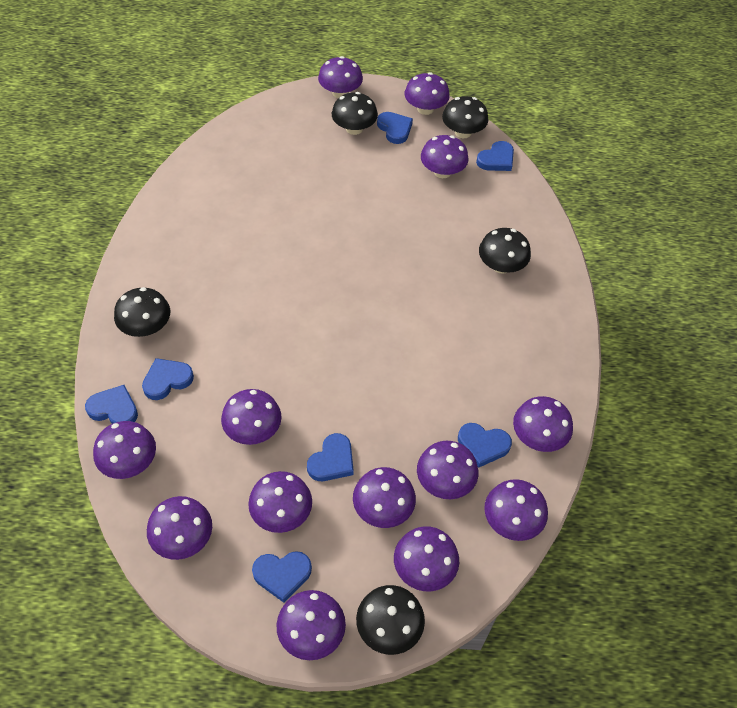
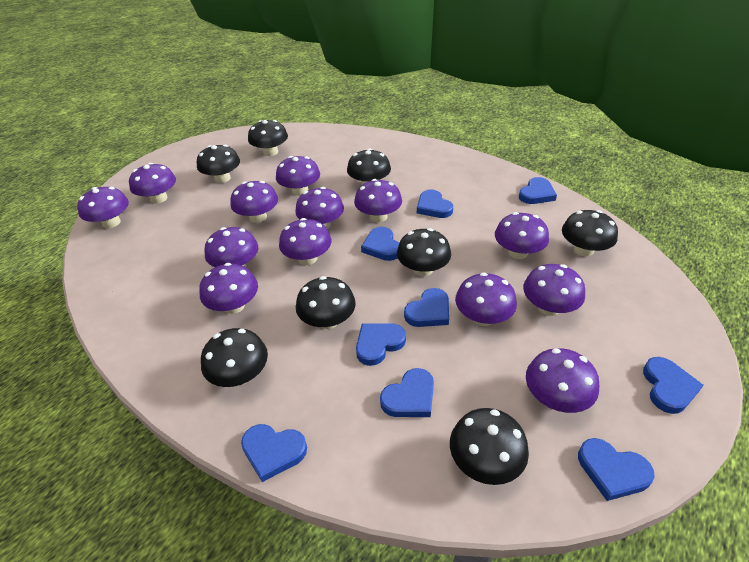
black mushroom: [114,287,170,337] [332,92,378,135] [356,585,425,655] [442,96,488,138] [479,228,531,274] = 5 -> [197,145,240,183] [201,328,268,387] [248,120,288,156] [296,276,356,329] [347,148,391,185] [397,228,451,276] [450,408,529,485] [562,210,618,256] = 8
blue heart: [85,385,138,424] [142,358,194,400] [252,551,312,603] [307,433,354,481] [377,112,413,144] [458,423,512,468] [476,141,514,171] = 7 -> [241,424,307,482] [356,323,406,366] [361,227,399,261] [380,368,434,417] [404,288,449,327] [417,190,453,218] [519,177,557,204] [578,438,655,501] [643,357,704,414] = 9

